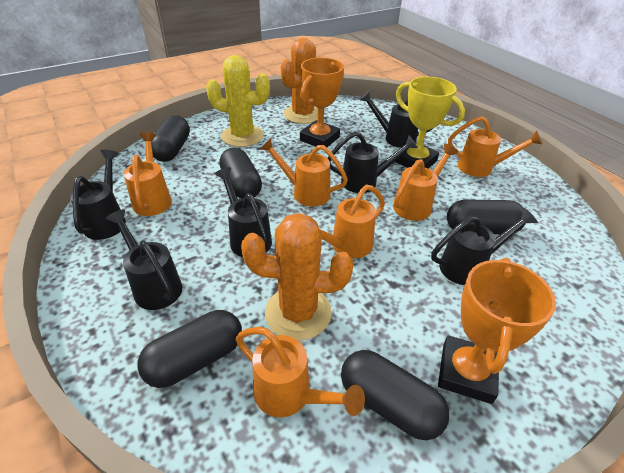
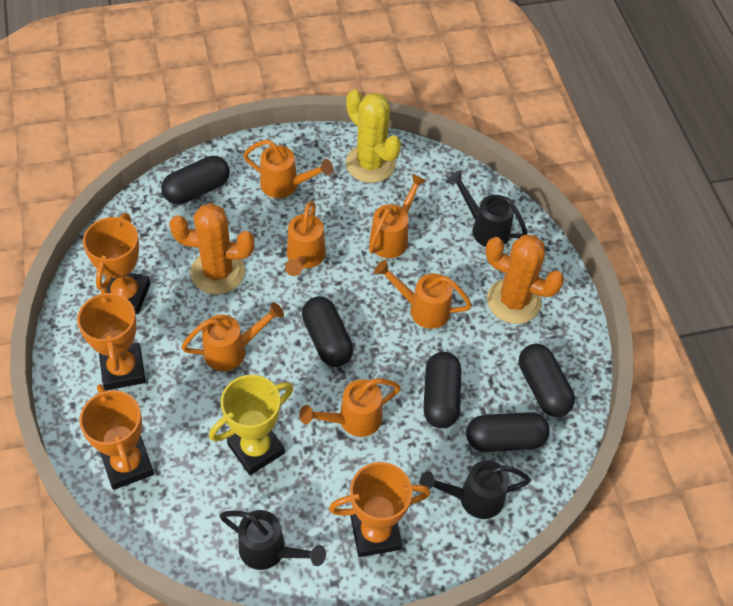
black watering can: [70,150,126,240] [106,209,182,310] [215,167,272,257] [328,131,418,193] [360,90,434,148] [431,208,538,285] = 6 -> [220,510,326,570] [420,460,531,519] [448,170,527,247] = 3
orange trophy: [300,58,344,147] [438,258,556,404] = 2 -> [77,287,146,390] [79,384,154,490] [83,213,150,314] [329,462,430,557] = 4

